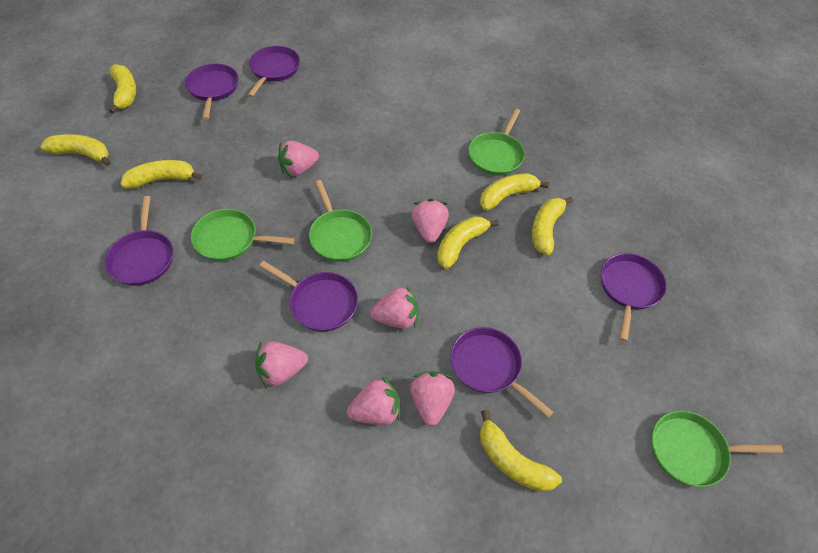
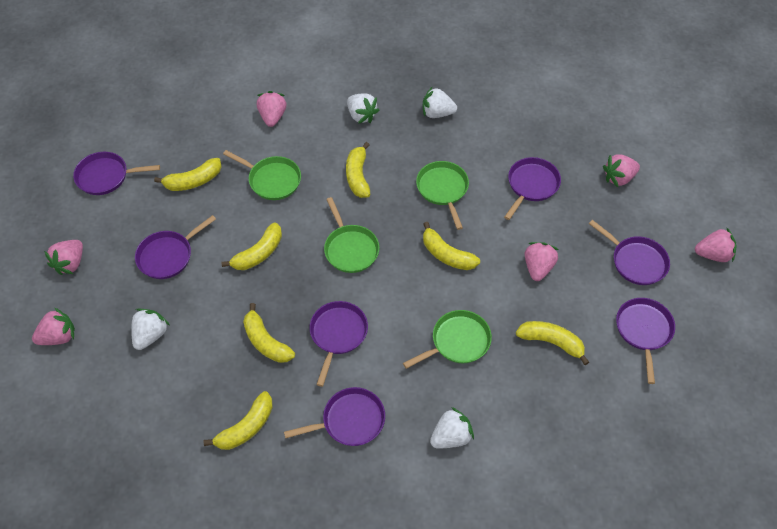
purple pan: [105,196,173,286] [185,63,238,120] [248,46,300,97] [260,261,358,332] [451,327,554,418] [601,253,667,342] = 6 -> [73,152,160,195] [135,215,216,279] [284,387,385,446] [309,301,368,387] [504,157,561,220] [589,220,670,285] [616,298,675,384] = 7
white strawberry: none = 0 -> [131,308,169,350] [347,93,379,124] [423,87,457,118] [430,407,474,448] = 4

